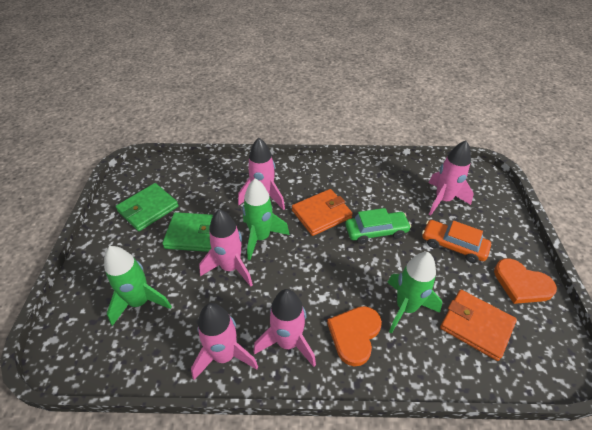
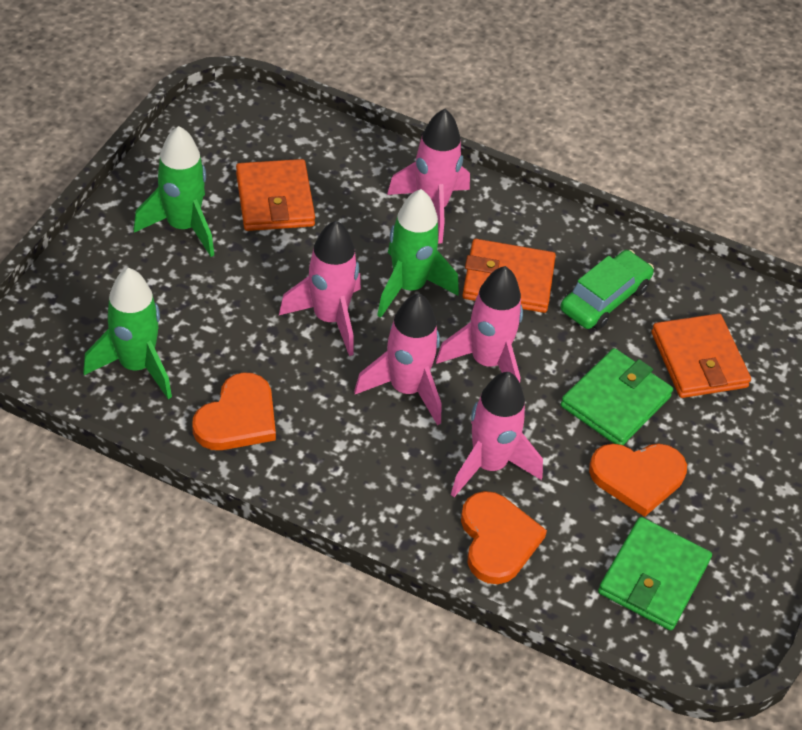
orange car: [422,220,491,263] = 1 -> none = 0
orange heart: [327,306,382,366] [494,258,557,304] = 2 -> [192,372,276,450] [461,491,547,584] [589,443,687,517] = 3
orange wallet: [292,189,353,236] [440,290,517,361] = 2 -> [236,159,315,231] [462,239,556,313] [652,313,751,398] = 3

